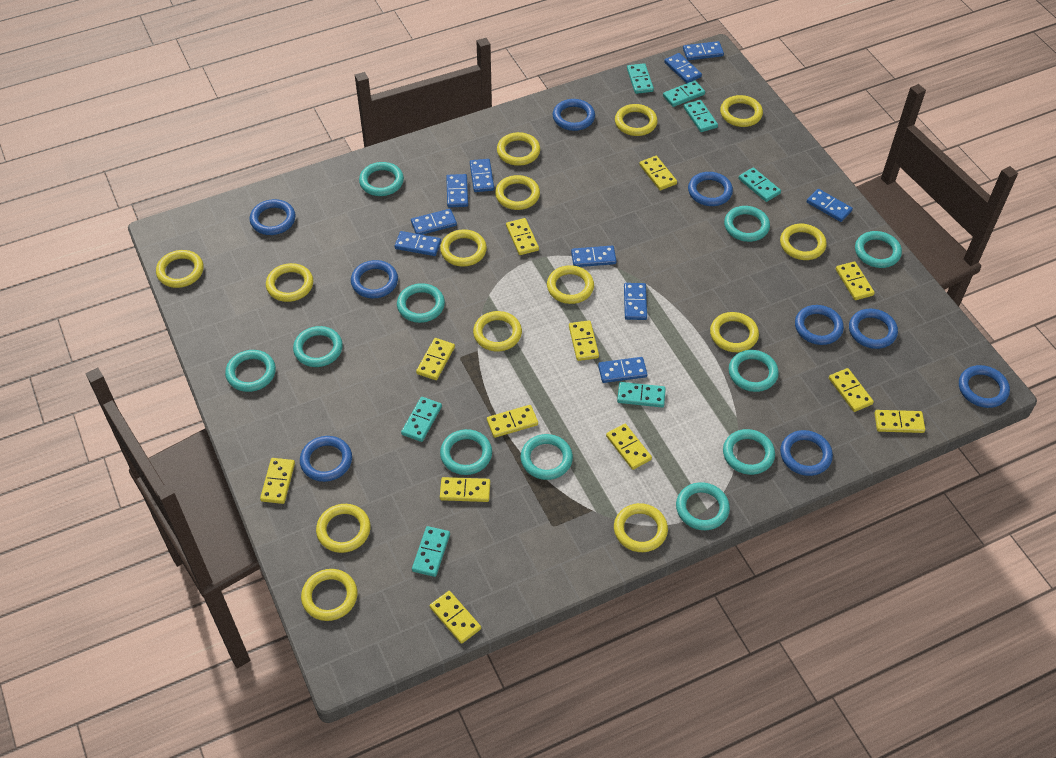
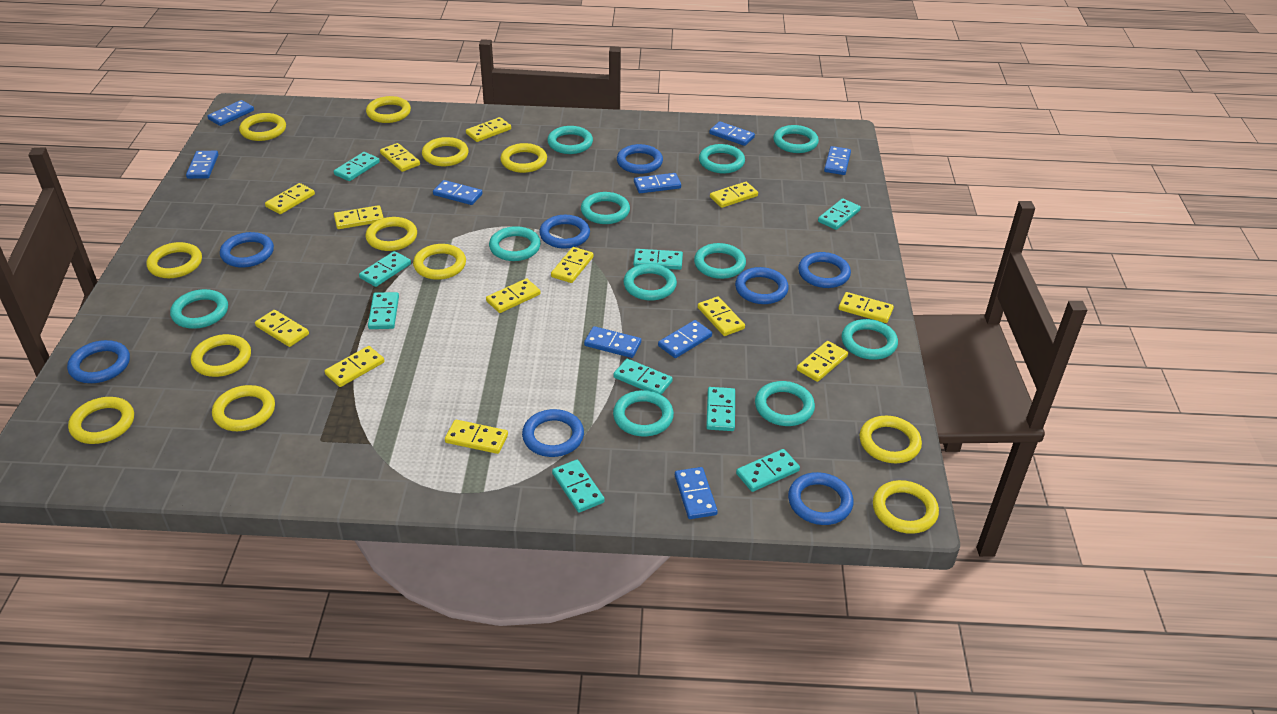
blue domino: [395,231,441,256] [411,209,457,235] [446,174,468,207] [470,159,494,192] [571,246,617,267] [598,357,647,383] [624,283,647,320] [664,53,702,83] [683,41,724,60] [807,189,853,222] = 10 -> [186,151,218,179] [207,100,254,126] [433,180,482,205] [584,326,641,358] [634,173,681,193] [658,320,712,358] [675,467,718,519] [709,121,755,146] [824,146,851,175] = 9
blue ring: [250,199,296,235] [300,436,352,482] [351,260,398,298] [553,99,595,131] [688,172,733,206] [780,430,833,476] [795,305,844,345] [849,309,898,349] [959,365,1010,408] = 9 -> [67,340,130,383] [220,232,274,268] [522,409,584,457] [539,215,590,249] [617,144,663,174] [735,267,789,304] [788,472,854,525] [798,252,851,288] = 8
turquoise domino: [401,397,442,442] [412,526,450,577] [617,382,666,408] [627,63,654,94] [663,80,705,107] [684,100,718,132] [739,167,781,202] = 7 -> [334,152,380,181] [359,251,411,287] [368,292,399,329] [552,460,605,513] [613,359,673,395] [633,249,683,270] [706,387,735,431] [736,449,800,492] [818,198,861,230] = 9
yellow domino: [260,458,295,504] [416,338,455,380] [430,591,481,644] [440,477,490,502] [487,405,538,438] [506,218,539,255] [569,320,599,361] [606,424,652,470] [639,156,677,190] [829,368,874,412] [836,261,875,300] [874,410,925,433] = 12 -> [255,310,309,347] [265,183,315,214] [325,346,384,387] [334,205,384,229] [380,143,420,172] [445,420,508,454] [466,117,511,142] [486,278,541,313] [551,247,593,283] [698,297,745,336] [710,182,758,208] [797,341,848,382] [839,292,894,323] = 13
yellow ring: [156,250,204,288] [266,263,313,302] [301,569,357,621] [316,504,371,553] [440,229,487,267] [473,311,522,351] [495,175,540,210] [497,132,540,166] [547,265,594,304] [614,503,668,552] [615,104,658,136] [710,312,759,352] [720,95,763,127] [780,224,827,260] = 14 -> [68,397,134,444] [147,242,202,278] [191,334,251,377] [212,385,275,431] [239,113,286,141] [366,96,411,123] [366,217,417,251] [413,244,466,280] [422,137,469,166] [500,143,547,173] [860,416,922,463] [873,480,939,534] = 12

